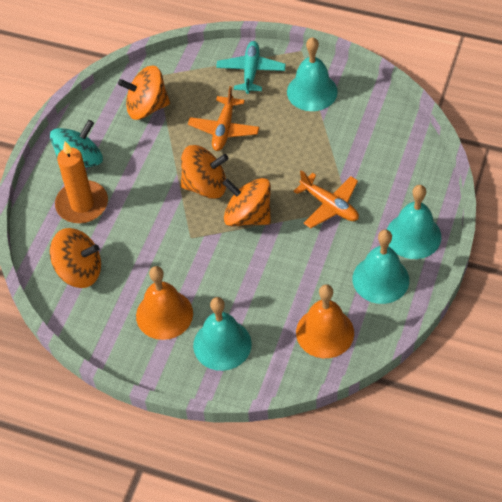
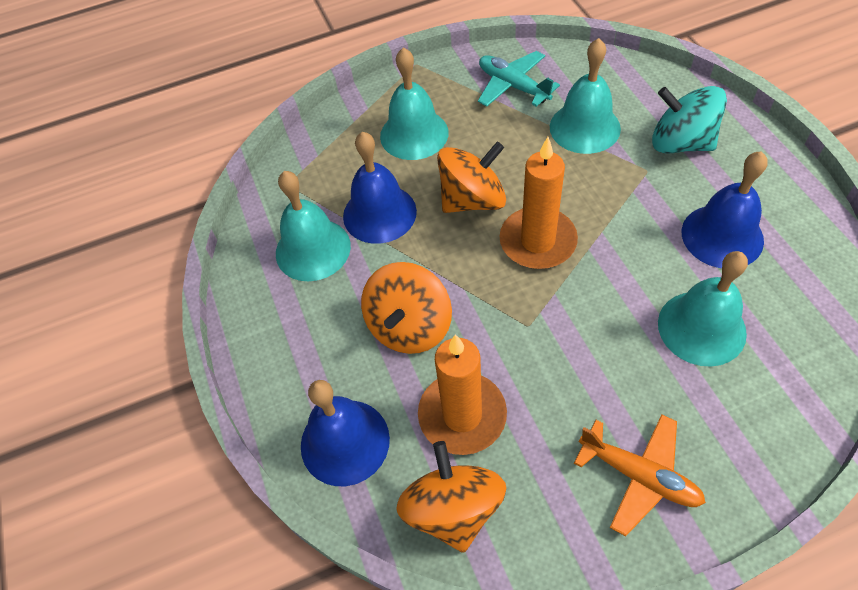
blue bell: none = 0 -> [301,380,390,486] [343,132,417,244] [682,151,768,268] = 3
orange bell: [136,266,193,340] [296,284,354,358] = 2 -> none = 0
orange candle: [55,141,108,223] = 1 -> [418,334,507,455] [499,137,578,269] = 2
orange plane: [188,86,259,151] [293,170,359,228] = 2 -> [574,414,706,536] = 1
orange spinning top: [50,228,101,288] [118,65,170,120] [181,145,229,199] [223,178,271,226] = 4 -> [361,262,452,354] [396,441,506,553] [437,141,506,213] = 3

